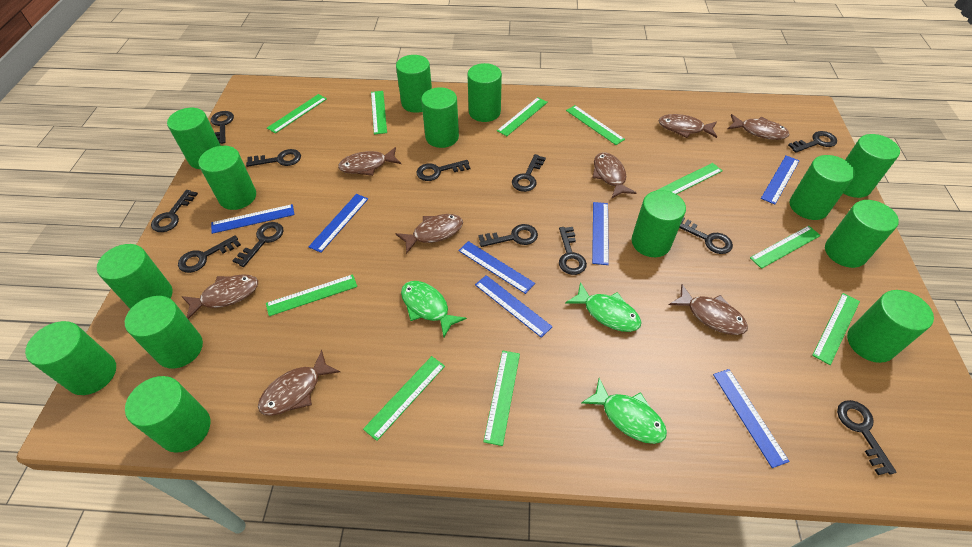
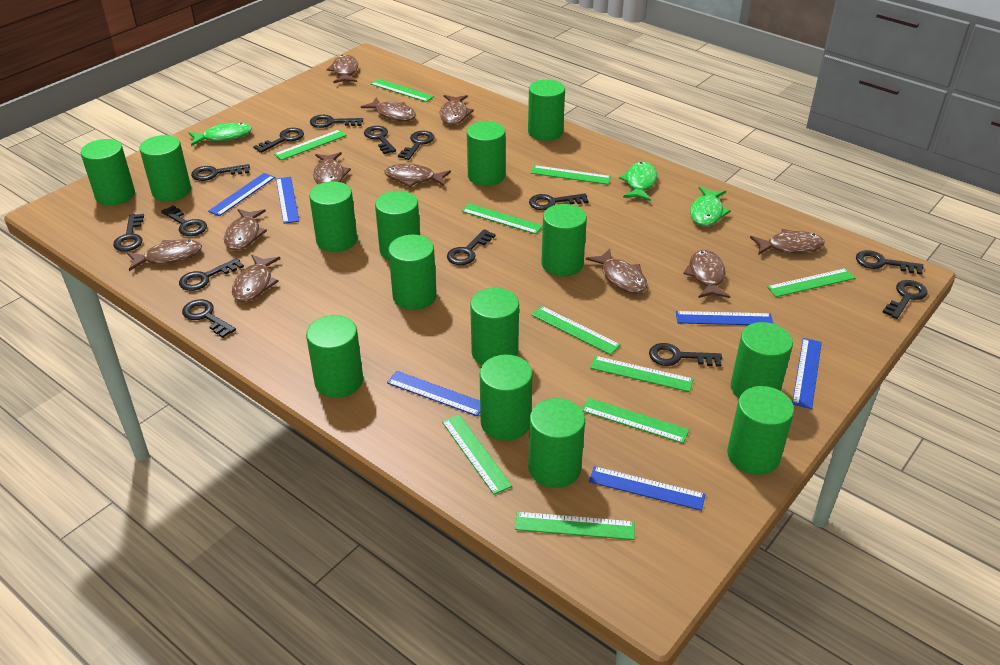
black key: [151,190,198,232] [178,235,241,273] [211,111,234,144] [232,222,284,267] [246,149,301,167] [416,160,470,181] [478,224,538,247] [512,154,546,192] [559,227,587,275] [679,217,733,254] [788,131,837,153] [837,400,896,475] = 12 -> [113,214,144,251] [161,205,207,236] [179,258,244,291] [182,299,236,338] [191,164,250,181] [253,128,304,153] [310,115,363,128] [364,126,396,154] [398,131,434,160] [447,229,496,265] [529,193,588,210] [649,343,722,367] [856,250,924,275] [882,280,928,319] = 14
blue ruler: [211,204,295,234] [308,194,368,253] [458,241,535,294] [475,275,553,338] [592,202,609,265] [713,369,790,468] [761,155,799,205] = 7 -> [208,173,275,216] [276,177,299,224] [387,371,480,416] [589,466,706,511] [676,311,773,325] [792,338,822,409] = 6
brown fish: [181,274,258,319] [258,350,340,416] [338,147,401,176] [395,214,463,254] [592,152,636,198] [658,114,717,138] [669,284,748,335] [728,114,790,140] = 8 -> [127,239,202,271] [224,209,267,251] [232,254,281,302] [313,152,351,185] [327,55,358,83] [361,97,416,121] [384,163,451,187] [440,95,474,125] [586,249,648,294] [683,250,730,298] [750,229,825,255] = 11

